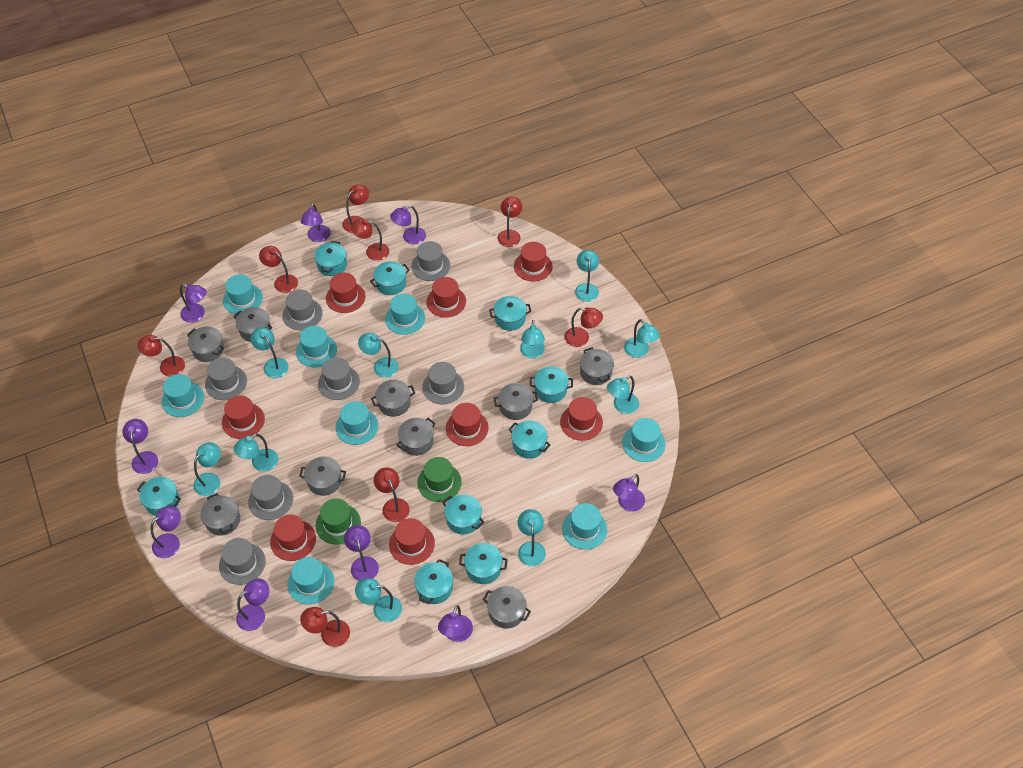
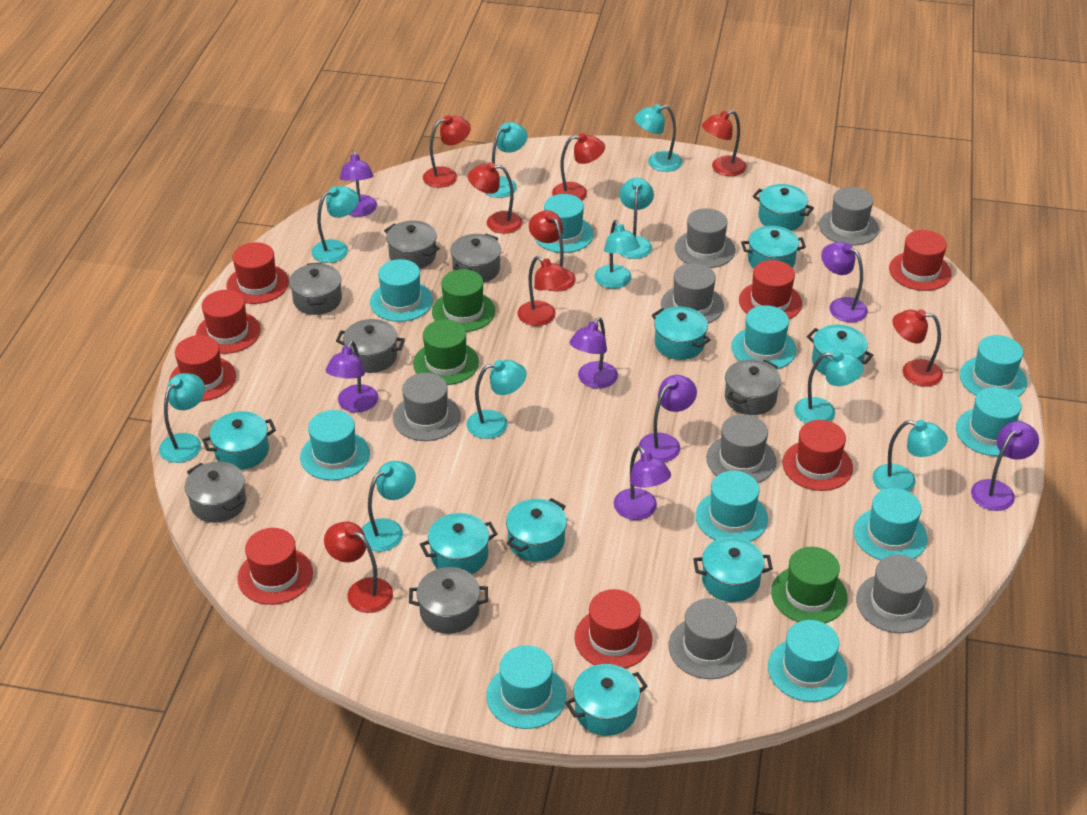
green hat: [316,498,361,545] [417,457,462,502] = 2 -> [413,320,479,385] [432,269,495,332] [771,547,848,623] = 3
grey pot: [187,326,224,362] [200,493,240,536] [234,307,272,342] [299,457,346,496] [371,380,415,417] [397,418,435,456] [483,586,531,628] [494,383,538,420] [580,347,614,385] = 9 -> [185,462,246,523] [289,262,342,315] [336,319,405,373] [384,221,440,269] [409,567,488,634] [450,234,501,283] [725,359,781,415] = 7
purple lamp: [122,419,158,474] [150,505,181,558] [180,284,207,323] [236,578,269,631] [301,203,331,242] [344,525,379,581] [390,205,426,244] [438,605,473,642] [613,474,645,512] = 9 -> [326,341,378,413] [340,150,377,217] [569,317,618,389] [614,446,671,520] [639,375,697,462] [821,242,868,322] [971,421,1039,511] = 7
turquoise hat: [162,374,204,417] [223,274,263,315] [287,557,334,605] [296,326,337,368] [335,401,378,445] [385,294,425,335] [562,503,607,549] [622,418,666,462] = 8 -> [300,410,370,481] [370,259,433,322] [486,645,567,729] [535,194,594,253] [696,471,768,542] [731,305,797,369] [768,620,848,702] [854,488,928,560] [956,387,1022,456] [959,335,1027,397] = 10

